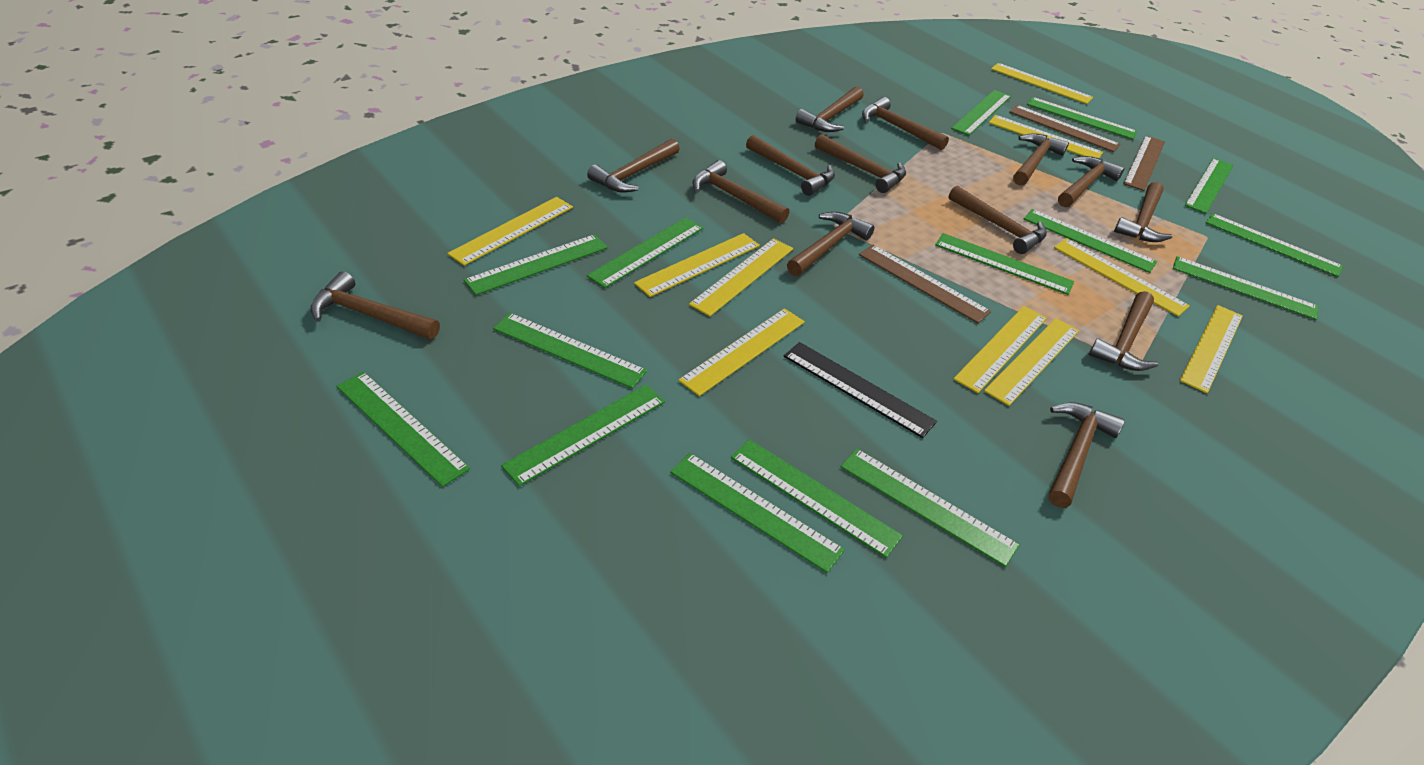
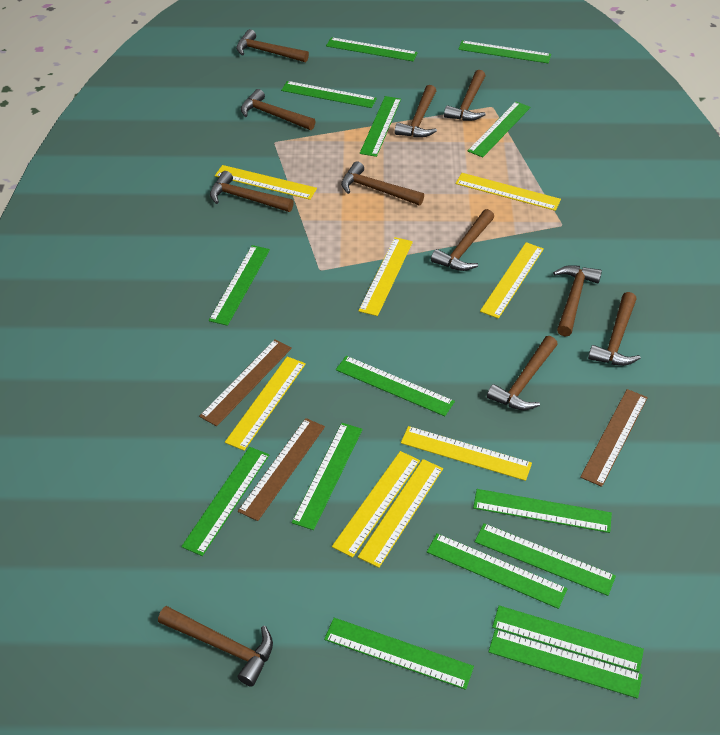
black ruler: [784,342,937,438] = 1 -> none = 0
brown hammer: [310,272,440,339] [587,139,680,192] [692,160,789,223] [746,135,835,196] [787,212,875,276] [795,87,863,132] [815,134,906,193] [862,97,949,150] [948,185,1047,254] [1013,133,1069,186] [1048,402,1125,508] [1058,156,1125,207] [1089,291,1158,371] [1114,182,1172,242] = 14 -> [158,606,273,687] [210,171,294,212] [236,29,309,62] [241,89,316,130] [341,161,424,205] [395,85,437,138] [431,209,494,271] [444,70,486,121] [487,336,558,410] [553,265,602,337] [588,292,641,366] = 11
yellow ruler: [447,197,573,266] [634,233,760,297] [678,308,805,396] [689,238,793,316] [954,306,1047,393] [984,318,1079,406] [989,115,1103,158] [991,63,1093,104] [1054,239,1190,316] [1180,305,1243,393] = 10 -> [215,165,317,200] [225,356,306,451] [332,451,420,558] [358,237,413,316] [358,459,443,568] [401,426,532,481] [456,173,561,211] [480,242,544,319] = 8

